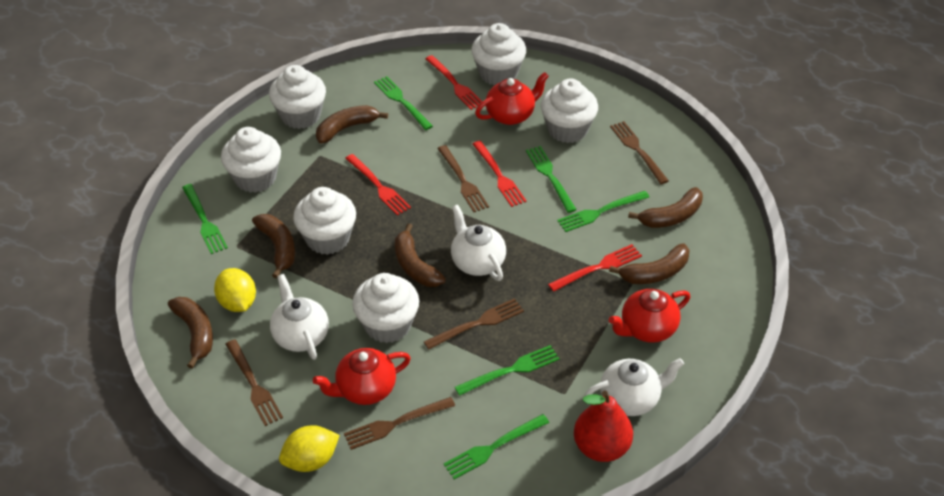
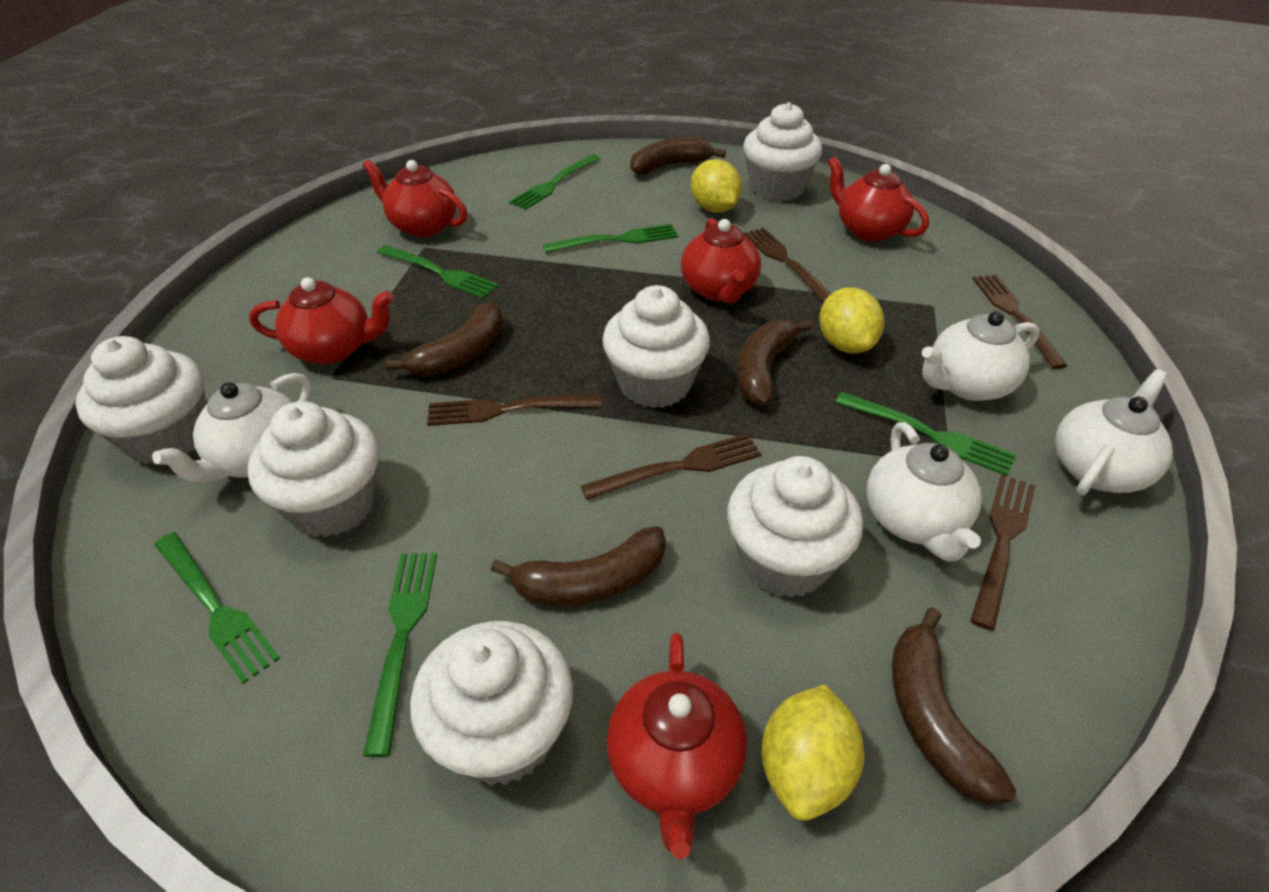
brown banana: [168,297,213,369] [252,214,295,278] [316,105,388,144] [395,223,446,287] [609,243,690,284] [628,187,703,228] = 6 -> [385,302,503,376] [491,526,666,606] [630,137,726,175] [737,319,813,405] [892,607,1016,804] = 5
red fork: [345,154,411,215] [426,55,482,110] [473,141,527,207] [548,244,642,292] = 4 -> none = 0
red pear: [574,391,633,462] = 1 -> none = 0
red teapot: [313,348,411,405] [475,72,549,125] [609,289,690,343] = 3 -> [249,277,394,365] [362,159,467,237] [607,633,747,859] [681,218,761,303] [827,156,929,241] = 5
white teapot: [270,274,329,360] [451,205,506,281] [584,358,684,416] = 3 -> [152,373,312,483] [867,422,982,562] [922,311,1040,401] [1055,369,1173,496] = 4
yellow lemon: [214,268,256,312] [279,425,340,472] = 2 -> [691,159,742,213] [762,684,864,821] [819,287,884,353] = 3

